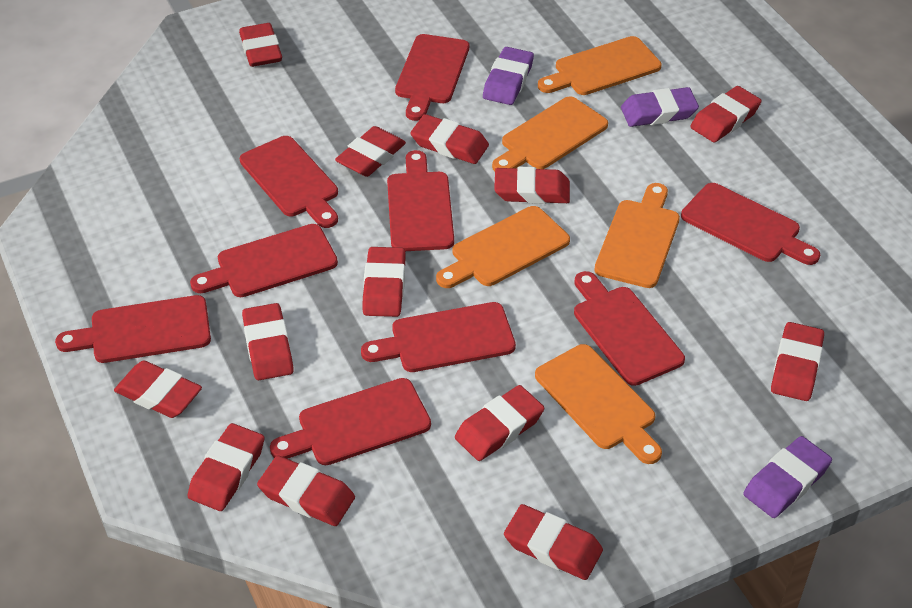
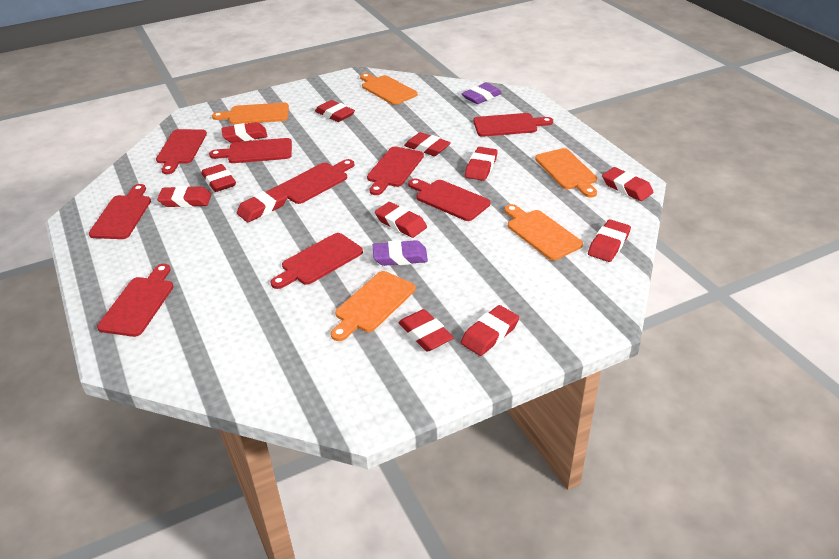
purple eraser: [483,47,534,105] [621,87,699,127] [743,436,832,518] = 3 -> [372,240,428,266] [462,83,502,104] = 2
red eraser: [114,360,202,418] [188,423,264,511] [239,23,282,67] [242,303,294,380] [257,456,355,526] [335,126,406,177] [362,247,406,317] [410,114,489,164] [455,385,544,461] [494,167,570,204] [504,504,603,580] [691,86,762,142] [771,322,824,401] = 13 -> [157,186,212,207] [202,164,236,192] [221,122,268,143] [237,187,288,222] [315,100,355,122] [375,202,427,238] [398,309,454,352] [404,132,451,156] [461,305,519,356] [465,147,498,181] [588,219,631,262] [602,167,653,201] = 12

